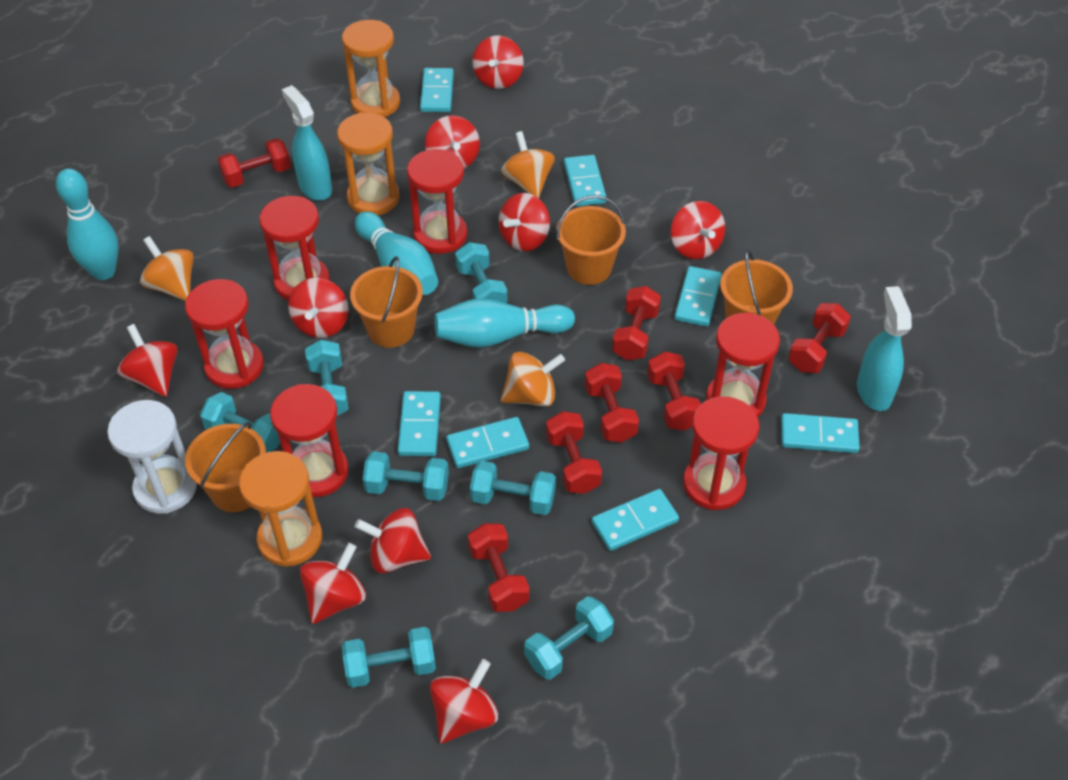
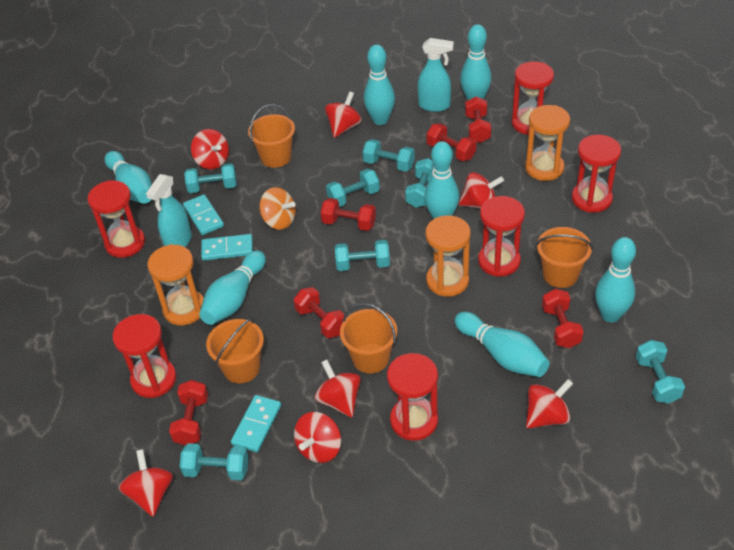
orange spinning top: [140,236,194,301] [501,131,555,198] [501,351,565,407] = 3 -> [259,187,296,230] = 1
red dumbbell: [217,138,291,188] [468,523,530,612] [546,411,602,494] [585,363,639,443] [612,286,661,360] [647,351,701,431] [788,303,851,373] = 7 -> [169,380,208,445] [294,287,345,338] [321,198,376,231] [426,123,477,161] [465,97,491,143] [542,289,584,348] = 6
red spinning top: [117,324,178,397] [288,278,349,338] [300,543,366,624] [355,508,431,573] [425,116,480,168] [430,659,498,744] [472,36,523,89] [499,193,550,252] [671,201,725,259] = 9 -> [119,449,173,517] [191,129,229,169] [294,412,341,463] [315,360,361,418] [325,91,362,138] [458,172,504,209] [526,379,573,429] = 7
turquoise bowling pin: [56,169,118,280] [355,211,438,295] [434,298,575,348] = 3 -> [104,151,152,204] [199,250,266,325] [364,44,395,125] [424,141,459,219] [455,312,549,377] [460,24,491,100] [595,237,636,323] = 7
turquoise domino: [398,391,441,456] [420,68,454,112] [446,417,529,468] [564,155,607,206] [592,489,679,551] [674,266,722,327] [781,413,860,453] = 7 -> [183,195,224,235] [201,234,253,261] [231,395,281,452] = 3
white hourglass: [107,400,197,514] = 1 -> none = 0

